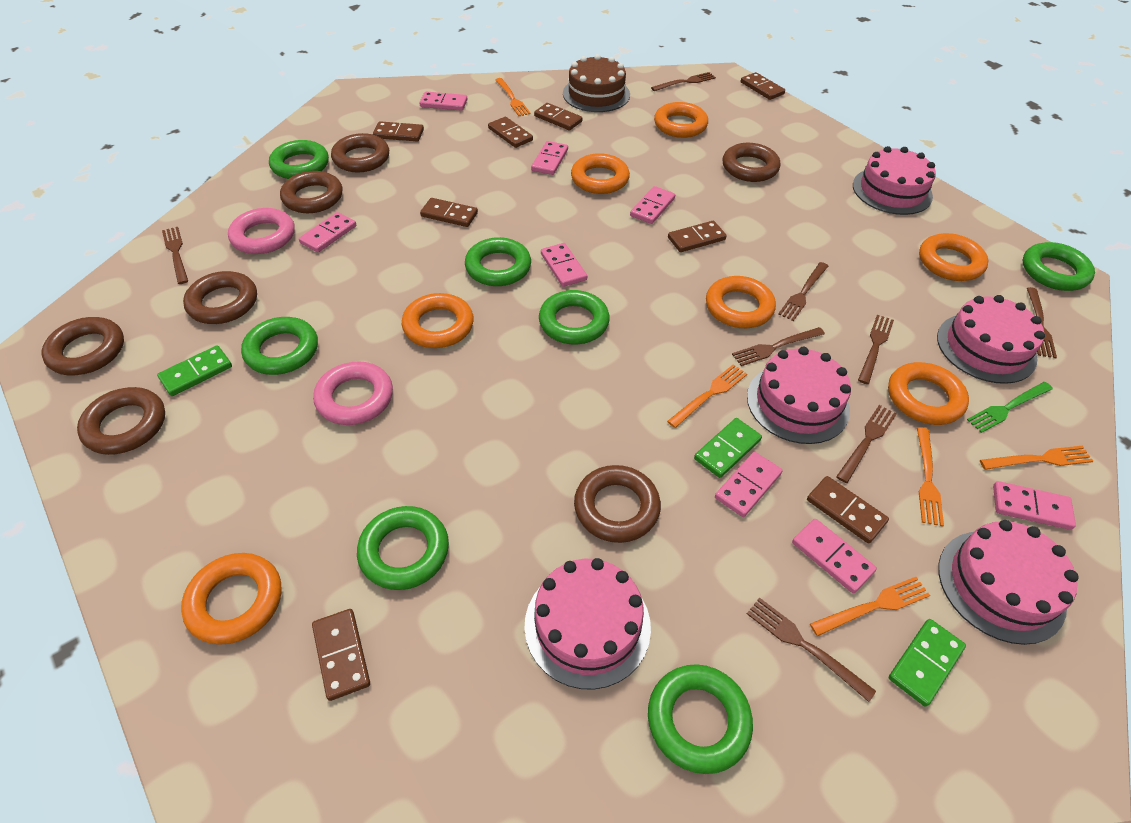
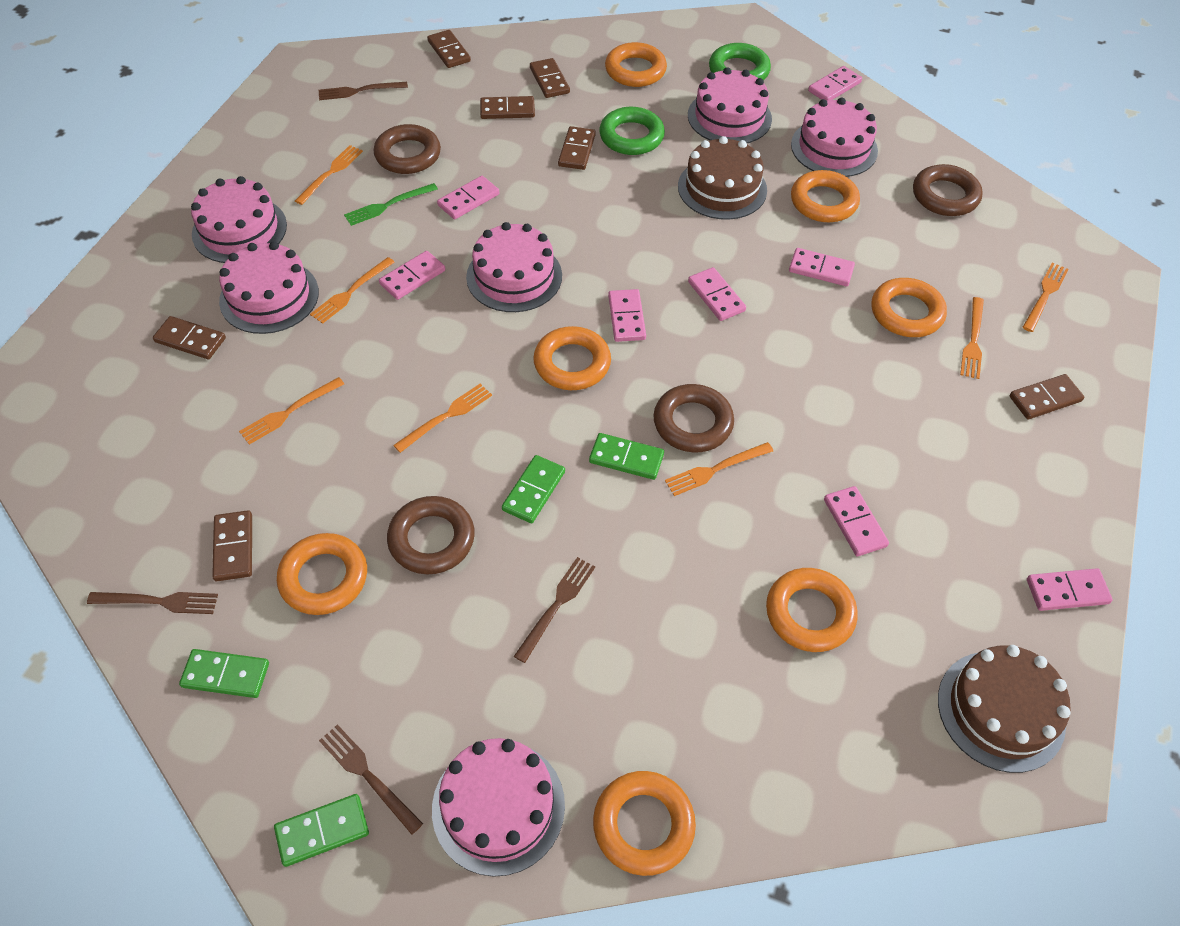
brown cake: [563,54,630,112] = 1 -> [678,136,767,220] [938,645,1071,773] = 2
brown domino: [312,609,370,701] [373,121,424,142] [420,198,478,227] [488,117,533,148] [534,103,583,130] [668,221,727,252] [741,72,785,100] [807,476,889,544] = 8 -> [153,316,226,359] [212,510,252,581] [427,30,471,68] [480,96,535,119] [530,58,570,98] [558,126,596,170] [1010,374,1084,419] = 7
brown fork: [162,227,188,284] [651,72,716,91] [732,327,825,366] [747,598,876,702] [778,262,828,321] [836,405,897,483] [858,315,894,384] [1027,287,1057,358] = 8 -> [87,592,218,614] [318,82,408,100] [319,724,423,835] [514,557,595,663] = 4
brown ring: [42,317,124,375] [77,387,165,455] [183,271,257,324] [280,171,342,213] [331,133,389,172] [574,465,661,543] [722,143,780,182] = 7 -> [373,124,441,174] [387,496,475,574] [653,384,734,452] [913,164,983,216] = 4
green domino: [157,345,232,396] [694,418,762,478] [888,619,966,707] = 3 -> [179,649,269,698] [274,794,369,867] [502,455,565,523] [589,433,664,480] = 4
green ring: [241,317,318,375] [269,140,329,179] [357,506,449,590] [465,237,531,286] [539,290,610,344] [648,664,753,774] [1023,242,1095,291] = 7 -> [599,107,665,155] [709,43,771,80] = 2
orange fork: [496,78,531,116] [667,364,747,428] [810,577,930,636] [917,427,944,526] [980,445,1093,470] = 5 -> [239,377,344,445] [295,145,363,205] [310,257,395,324] [393,384,492,453] [665,442,773,496] [960,297,984,379] [1022,263,1069,332] = 7
pink cake: [524,558,651,690] [747,347,851,444] [853,146,936,215] [937,295,1045,384] [938,520,1079,645] = 5 -> [191,176,287,263] [219,242,319,334] [432,738,565,877] [466,222,562,312] [688,67,772,143] [791,97,878,177] = 6
pink ring: [228,208,295,254] [313,362,393,425] = 2 -> none = 0

